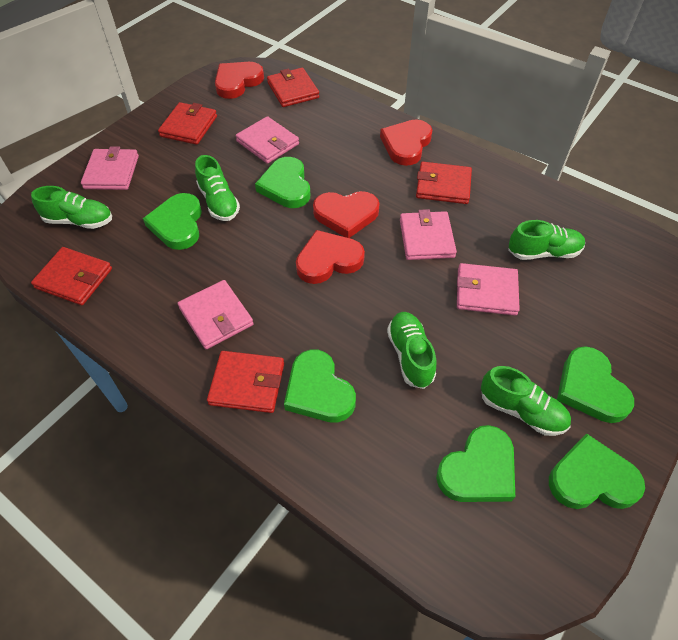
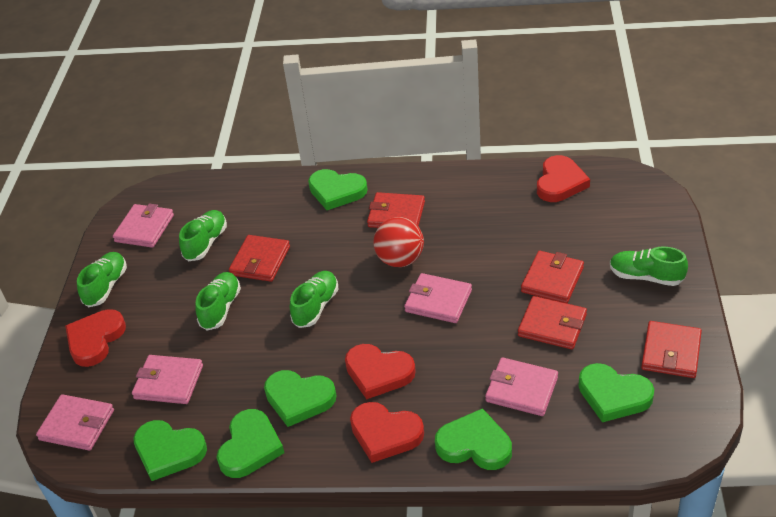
red ball: none = 0 -> [373,217,424,267] = 1

